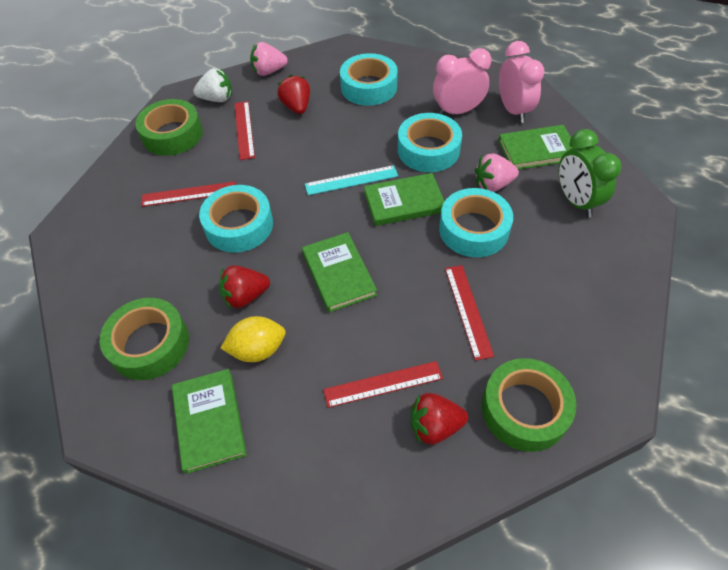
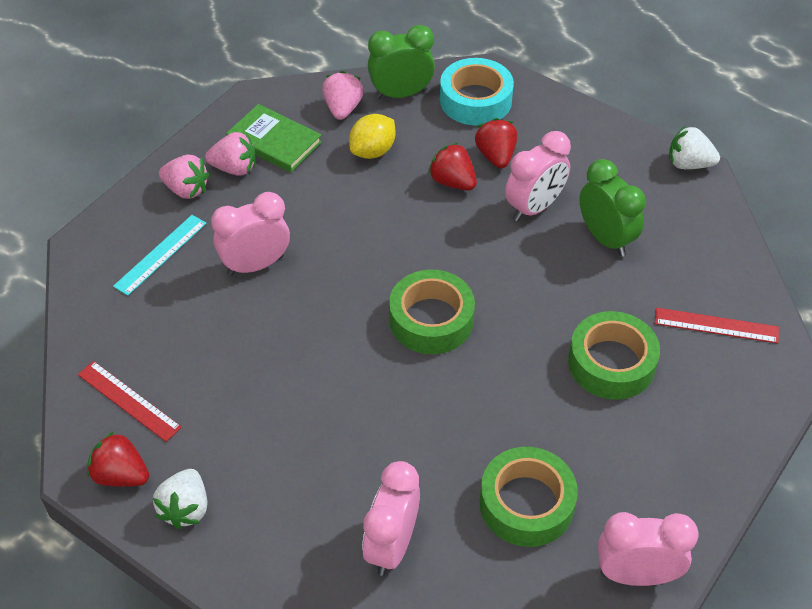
green book: [172,369,247,474] [302,232,377,313] [364,173,445,226] [498,125,574,170] = 4 -> [226,104,322,172] = 1
green clock: [559,129,621,217] = 1 -> [368,25,435,99] [580,159,646,257] = 2
pink clock: [433,48,491,115] [499,41,545,123] = 2 -> [211,192,290,276] [362,461,420,576] [505,131,571,221] [598,512,698,586] = 4
pink strawberry: [250,42,288,76] [475,154,519,192] = 2 -> [159,155,209,199] [205,132,255,176] [322,71,364,120] = 3
red ruler: [142,181,236,207] [234,101,255,160] [323,361,443,408] [445,265,494,361] = 4 -> [78,361,182,442] [655,307,779,343] = 2
turquoise tape: [199,185,273,253] [340,53,398,106] [398,113,462,172] [439,188,513,257] = 4 -> [440,58,514,126] = 1
white strawberry: [193,68,232,102] = 1 -> [153,469,207,529] [669,126,720,169] = 2

